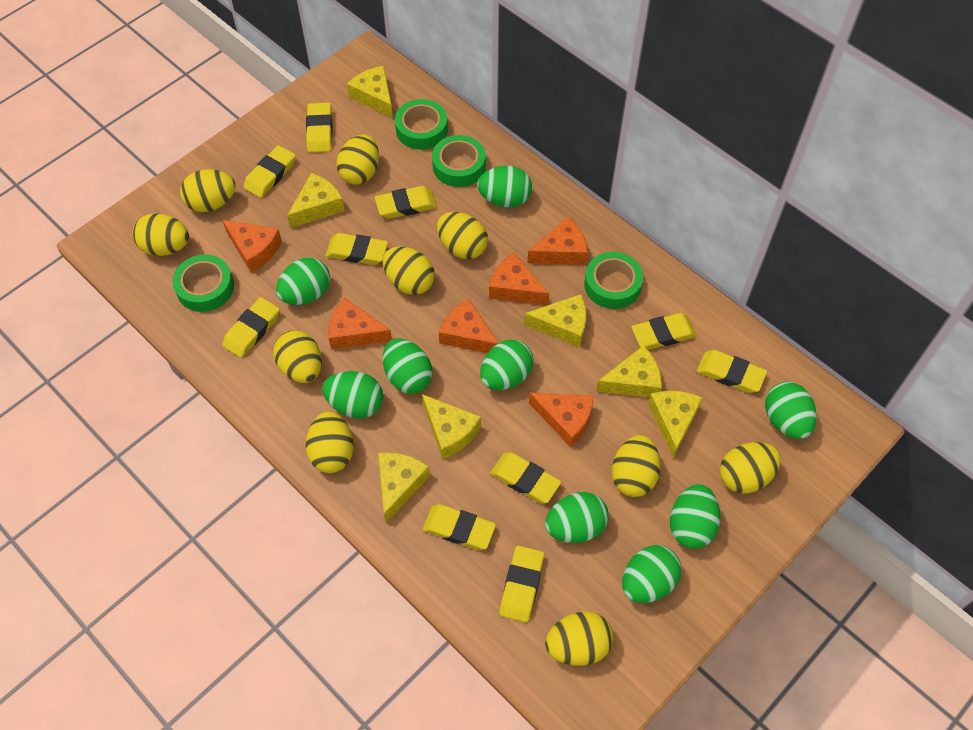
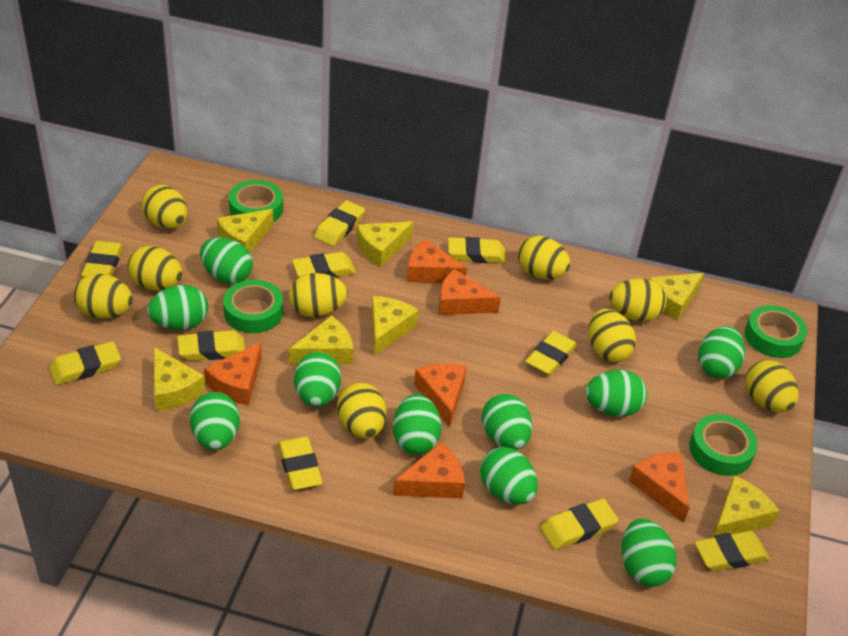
green egg: [276,258,330,305] [322,371,383,419] [383,338,432,394] [477,166,532,208] [480,340,534,390] [545,492,608,543] [622,545,681,603] [670,484,720,549] [765,382,817,439] = 9 -> [147,285,208,330] [190,392,240,450] [200,237,253,284] [294,352,341,407] [393,394,442,455] [480,447,538,505] [482,394,532,450] [585,370,647,417] [621,519,677,587] [698,326,745,379] = 10
yellow egg: [133,213,189,256] [180,169,236,212] [273,330,322,383] [306,411,354,473] [336,134,379,185] [383,246,435,295] [437,212,488,259] [545,611,614,666] [612,435,660,497] [720,442,781,494] = 10 -> [73,273,133,319] [127,246,183,291] [141,185,188,229] [289,273,348,317] [337,382,386,439] [518,235,570,279] [589,309,636,362] [609,278,667,322] [745,360,799,412] = 9

